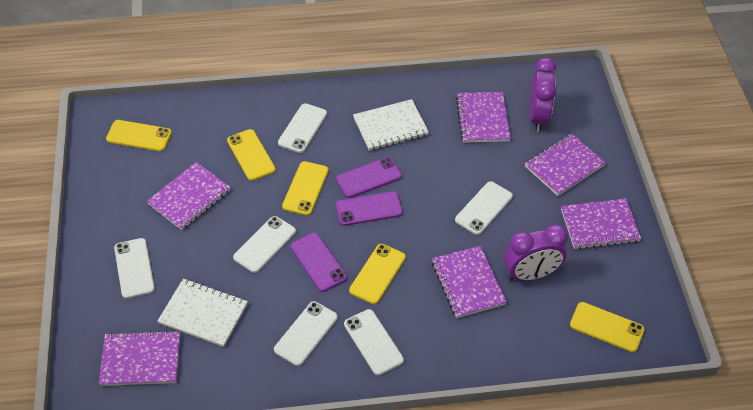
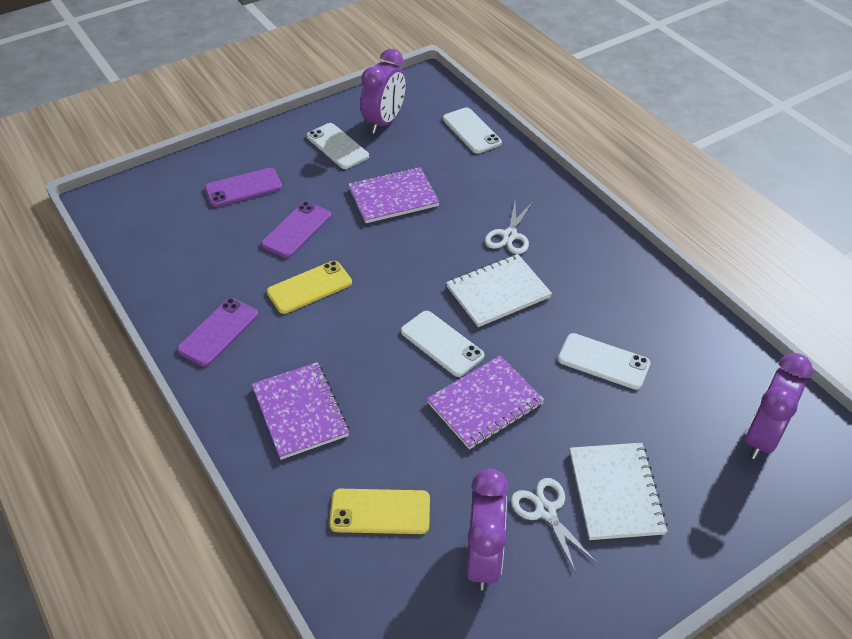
purple clock: [504,224,568,281] [529,58,556,131] = 2 -> [360,49,406,134] [467,468,509,590] [745,353,813,459] = 3
purple notebook: [99,330,180,386] [147,162,231,230] [432,246,507,318] [456,92,511,143] [525,134,606,196] [561,198,642,250] = 6 -> [252,362,349,460] [348,167,440,223] [427,355,545,449] = 3
white phone: [114,238,155,299] [233,216,296,273] [274,301,338,366] [278,103,327,153] [344,309,404,375] [455,181,513,235] = 6 -> [307,123,369,169] [401,311,485,377] [443,107,502,154] [558,333,651,390] = 4
white scissors: none = 0 -> [485,202,533,254] [511,478,597,573] = 2
yellow phone: [106,120,172,151] [227,129,276,181] [282,161,329,215] [349,244,406,304] [570,302,645,352] = 5 -> [267,261,352,314] [329,489,430,534] = 2

